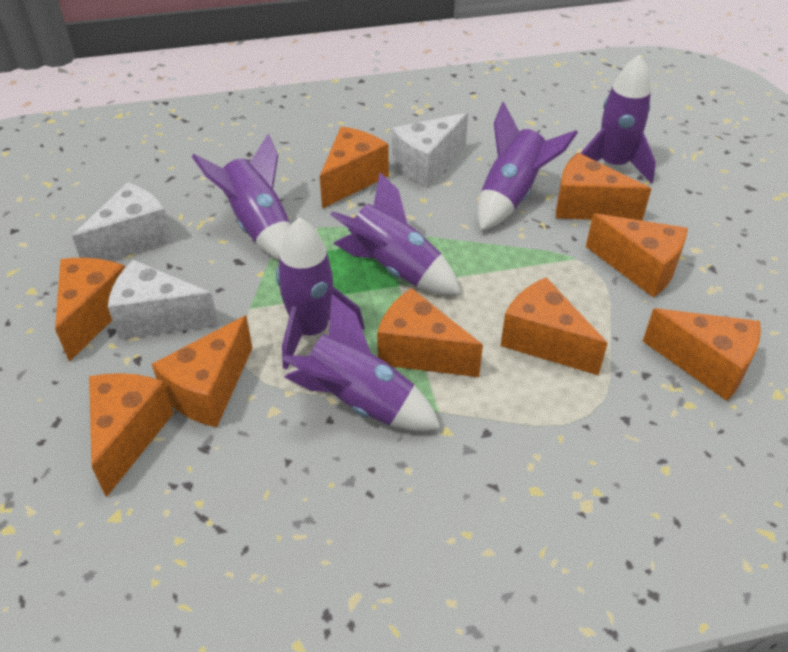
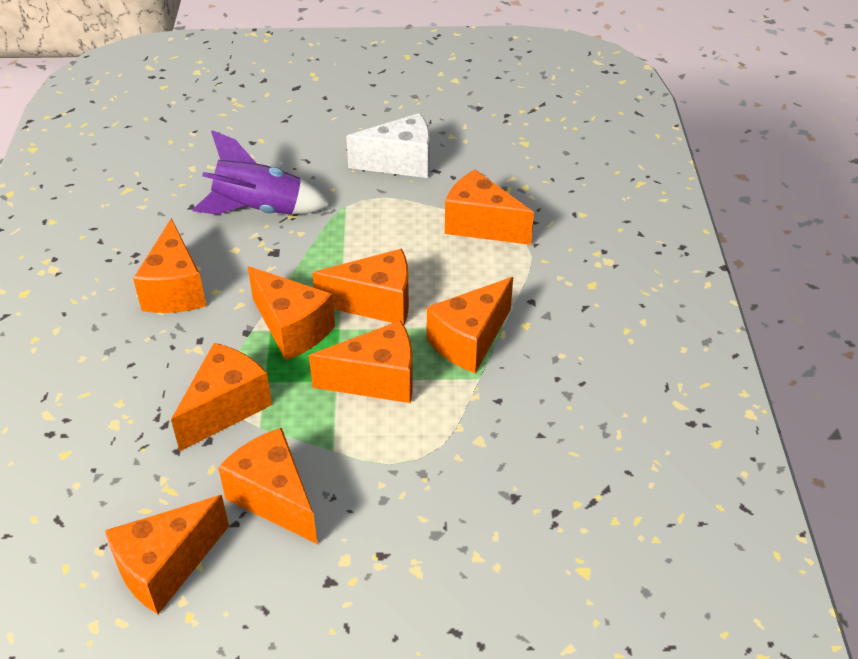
purple rocket: [192,134,291,260] [276,217,365,369] [282,294,441,431] [330,172,461,295] [477,102,578,231] [580,54,656,184] = 6 -> [193,130,330,215] = 1
white cheese: [72,182,173,261] [108,260,219,340] [392,113,468,187] = 3 -> [346,113,430,178] = 1

